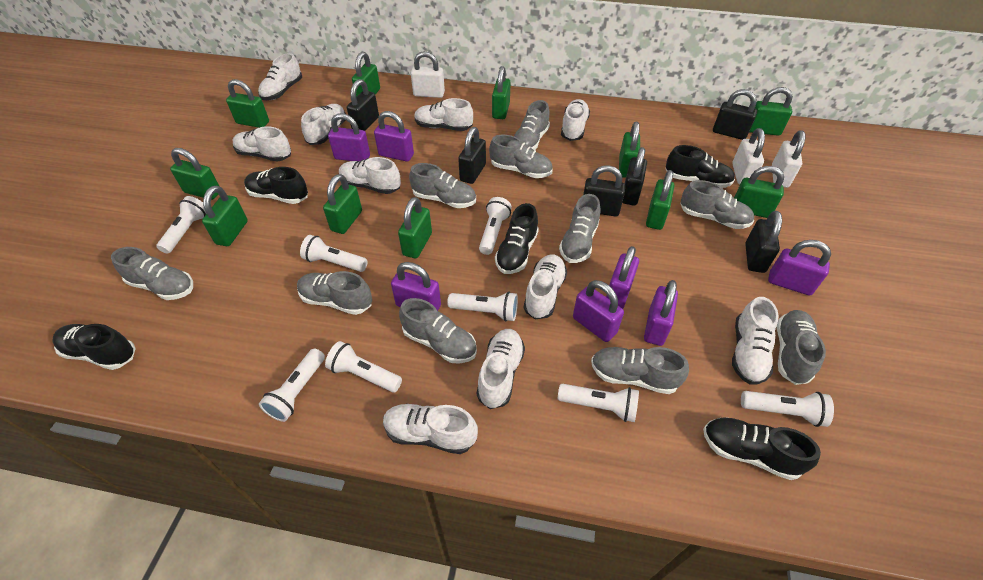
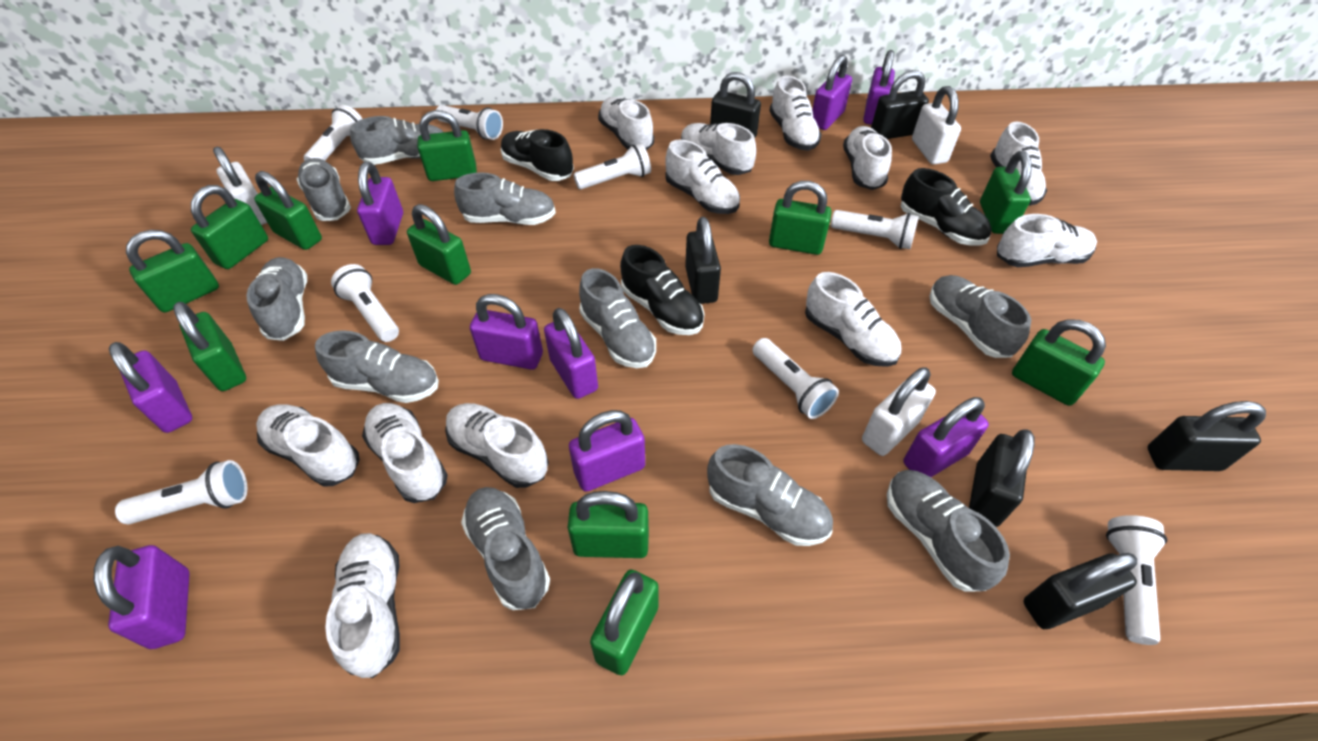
black shoe: [52,324,136,370] [244,167,308,204] [495,203,539,274] [665,145,735,188] [703,417,821,480] = 5 -> [501,129,574,181] [620,245,704,335] [901,168,992,246] = 3
purple padlock: [328,113,370,161] [374,111,414,162] [391,262,441,311] [573,280,624,342] [606,246,639,309] [644,280,678,346] [768,240,831,295] = 7 -> [94,545,190,649] [109,342,192,433] [357,162,403,245] [470,294,543,370] [544,308,598,399] [569,410,645,492] [812,55,852,130] [863,50,895,125] [903,397,989,477] = 9
white shoe: [232,126,291,162] [258,53,302,100] [301,104,346,145] [339,157,401,194] [383,404,478,454] [414,98,473,131] [477,329,525,409] [524,254,567,319] [561,99,590,141] [732,297,779,385] = 10 -> [256,404,360,487] [325,533,400,678] [362,403,448,503] [445,403,549,488] [598,97,654,151] [665,140,740,214] [681,123,756,175] [769,76,822,151] [805,272,901,367] [843,126,892,190] [990,121,1047,206] [997,214,1097,267] = 12

